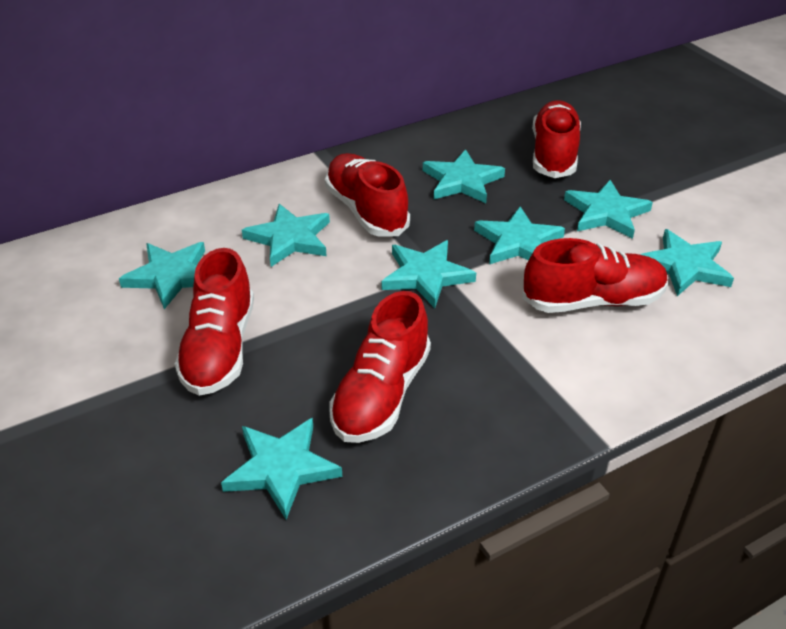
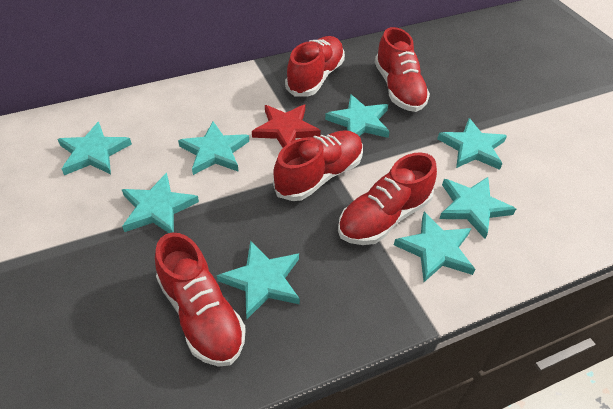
red star: none = 0 -> [252,105,321,147] = 1

